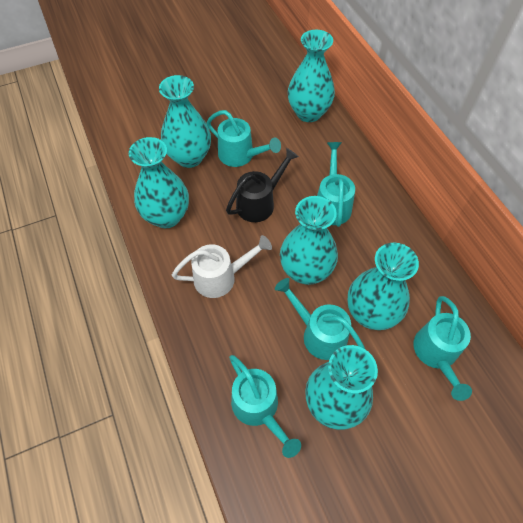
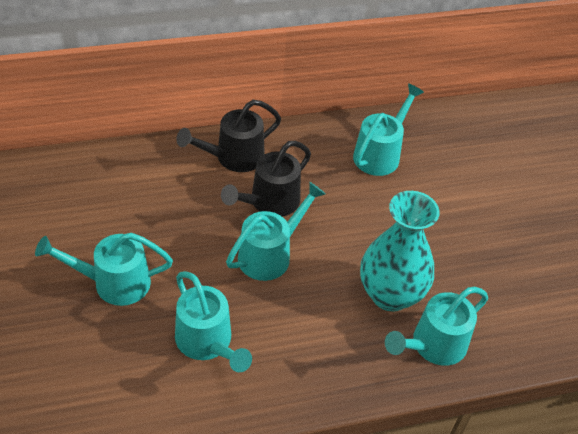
black watering can: [226,148,299,222] = 1 -> [176,100,281,172] [221,141,311,217] = 2
turquoise vase: [129,137,189,228] [159,75,211,168] [280,196,338,285] [288,30,335,122] [305,345,378,430] [347,243,419,330] = 6 -> [360,191,439,312] = 1
white watering can: [172,235,272,298] = 1 -> none = 0

